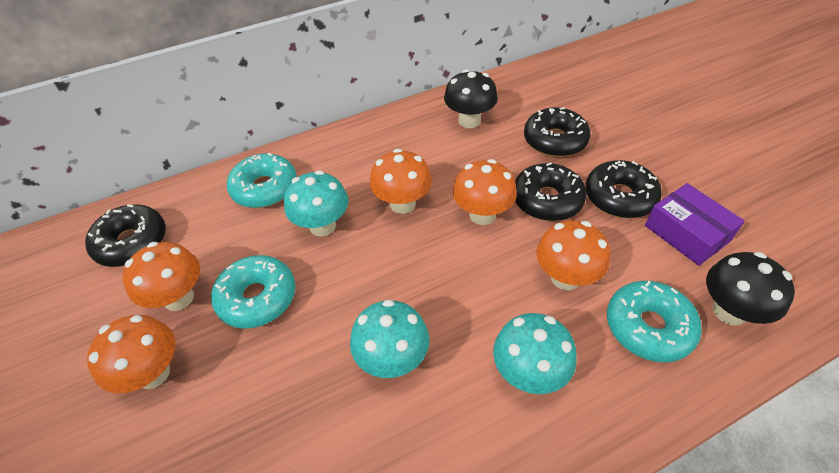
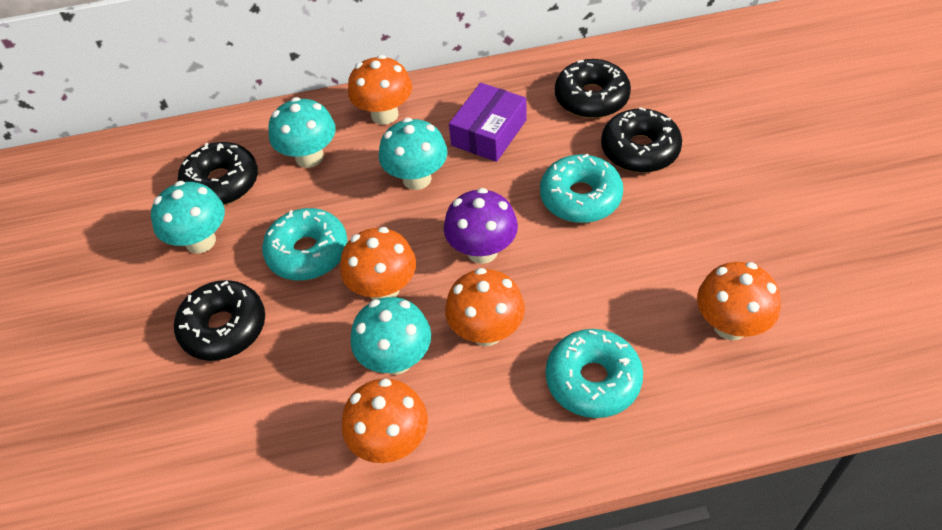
black mushroom: [444,69,498,128] [706,252,795,326] = 2 -> none = 0
purple mushroom: none = 0 -> [444,188,518,264] = 1
turquoise mushroom: [284,170,348,236] [350,300,429,378] [493,313,577,394] = 3 -> [151,181,225,254] [268,97,336,168] [350,297,431,375] [379,118,448,190] = 4

